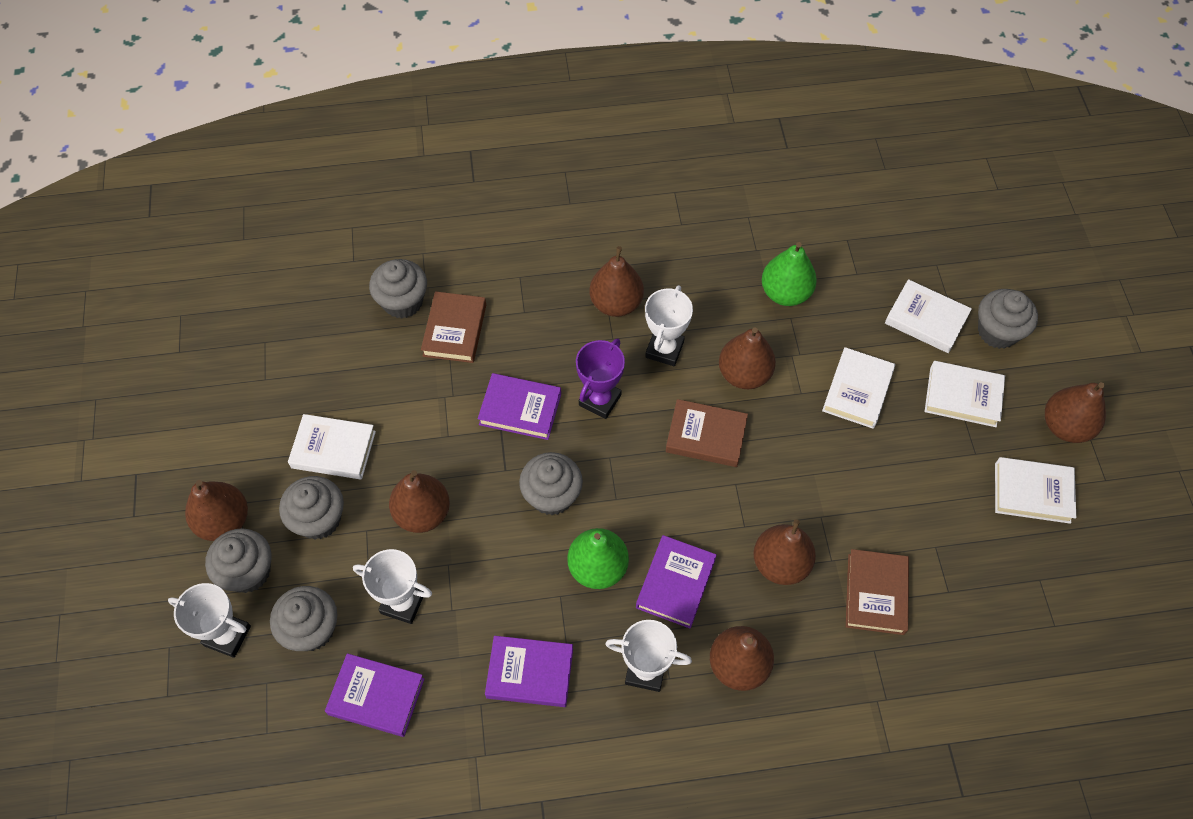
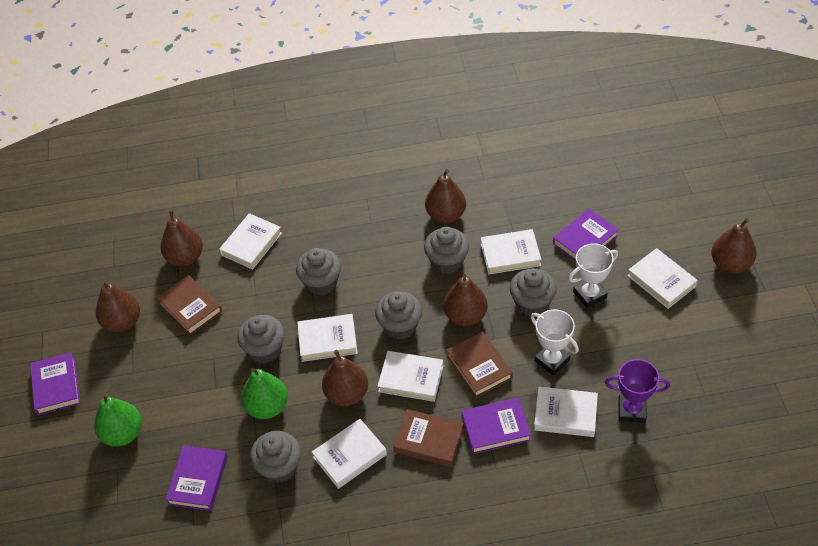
brown pear: [185,480,248,541] [389,470,450,533] [589,246,644,317] [710,626,774,691] [719,327,776,389] [753,519,816,585] [1045,382,1106,443] = 7 -> [96,280,140,332] [161,210,203,266] [322,350,368,406] [425,169,466,223] [443,274,488,326] [711,218,756,274] = 6
white book: [288,414,376,480] [822,347,895,429] [885,279,972,353] [925,361,1005,427] [995,457,1076,524] = 5 -> [219,213,282,270] [297,314,358,362] [312,419,387,489] [377,351,443,402] [481,229,542,274] [534,387,598,437] [627,248,698,309] = 7
white trophy: [168,583,251,658] [353,549,432,624] [605,620,692,692] [645,285,693,366] = 4 -> [531,309,579,376] [569,243,618,308] = 2

